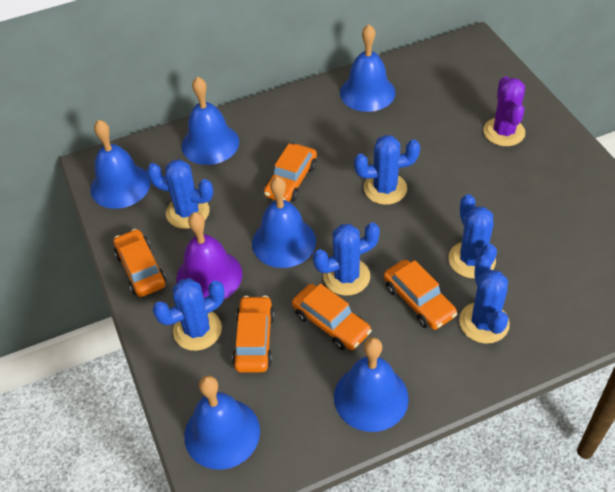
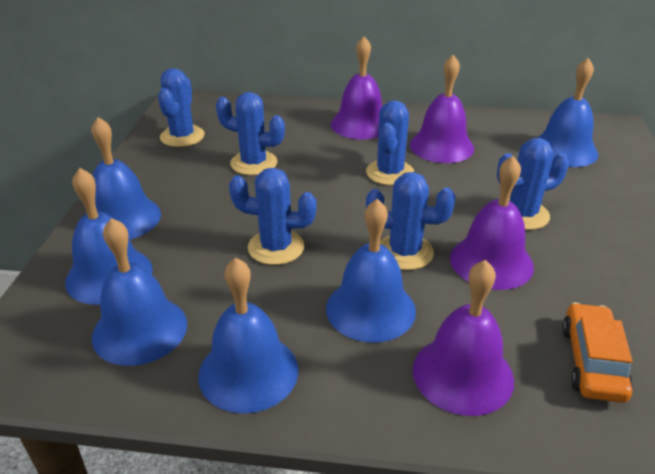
orange car: [114,229,166,297] [232,296,275,372] [264,144,317,202] [292,284,372,350] [384,260,457,330] = 5 -> [562,303,633,403] = 1
purple bell: [176,212,242,299] = 1 -> [331,36,382,139] [410,55,474,163] [413,260,514,416] [450,156,534,290] = 4
purple cactus: [483,76,525,146] = 1 -> none = 0

